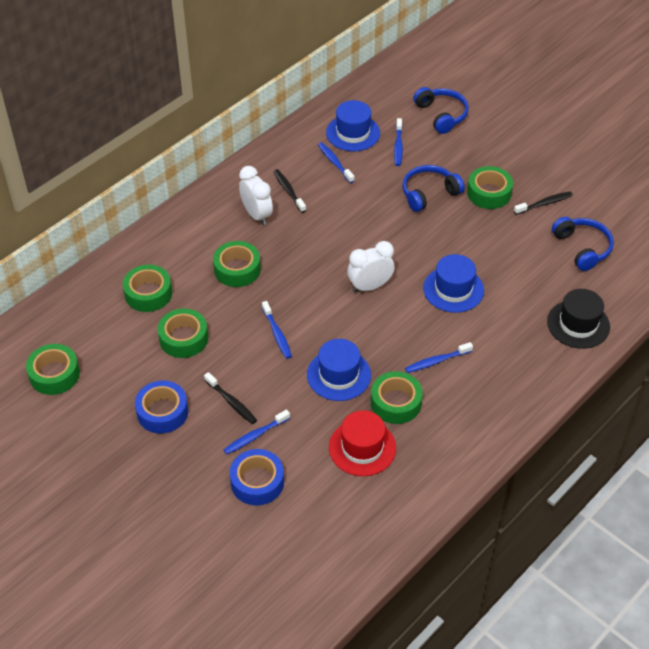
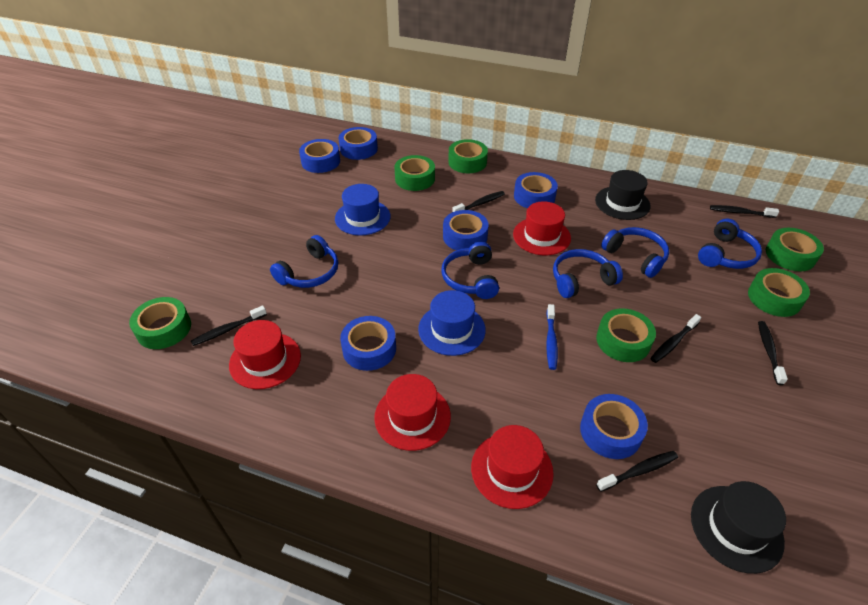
black hat: [547,289,610,349] = 1 -> [595,170,651,220] [691,481,786,574] = 2
black toothbrush: [204,372,257,424] [273,169,306,213] [514,191,573,215] = 3 -> [191,305,267,346] [452,191,505,212] [596,451,678,492] [650,314,701,363] [710,205,779,218] [758,321,788,385] = 6
blue hat: [307,339,371,401] [326,100,380,151] [423,254,484,313] = 3 -> [335,184,391,236] [418,290,486,356] = 2
blue headphones: [402,165,464,212] [413,87,469,134] [552,217,614,271] = 3 -> [270,235,338,288] [441,241,499,299] [553,249,623,298] [601,227,669,278] [698,219,762,269] = 5
blue tape: [135,381,188,434] [230,449,284,505] = 2 -> [299,139,340,173] [338,127,378,160] [340,316,396,371] [443,210,489,250] [514,172,558,208] [580,394,648,459] = 6
blue toothbrush: [224,409,290,454] [262,301,292,359] [318,142,355,183] [394,118,403,166] [405,342,473,373] = 5 -> [546,304,558,370] = 1
red hat: [329,410,396,476] = 1 -> [229,320,301,389] [374,374,451,451] [471,425,554,509] [513,201,571,255] = 4
white clock: [239,166,273,226] [347,241,395,293] = 2 -> none = 0

